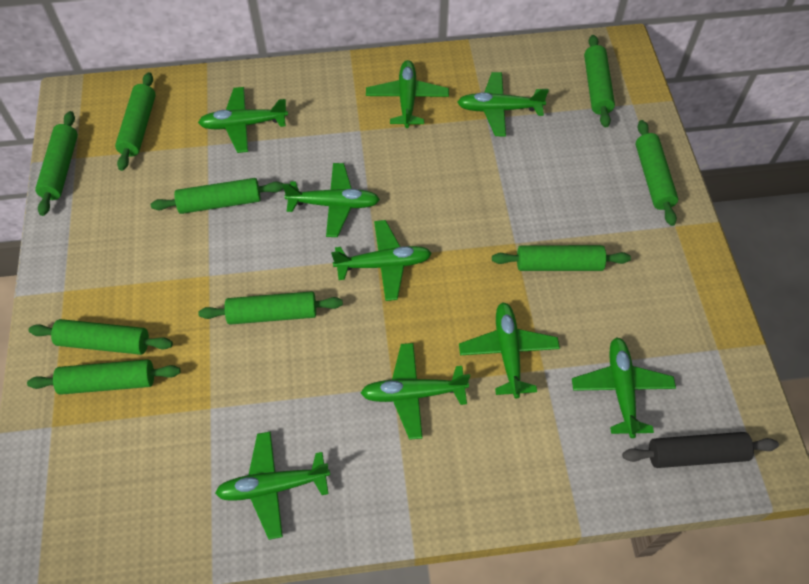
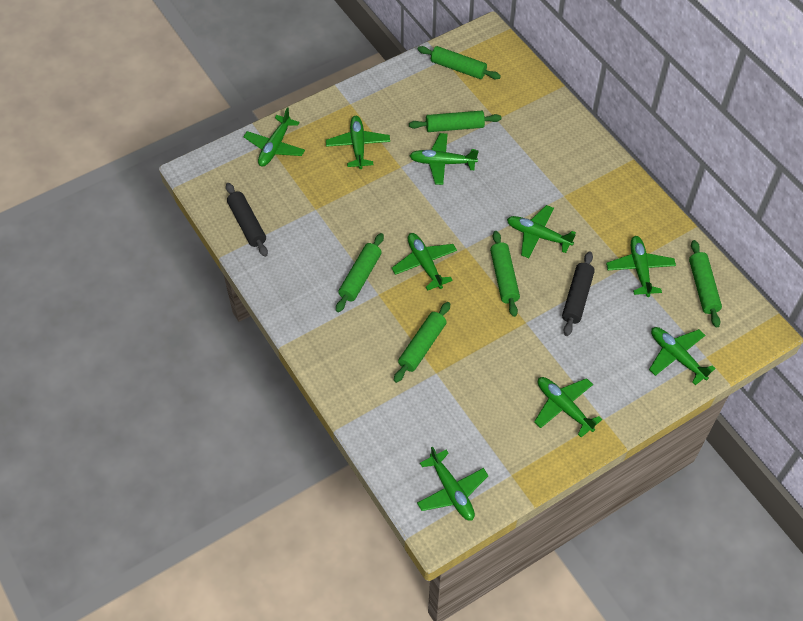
black rolling pin: [622,432,779,468] = 1 -> [226,183,268,257] [562,251,595,336] = 2
green rolling pin: [27,359,181,395] [29,319,173,355] [35,111,78,216] [115,72,156,171] [151,178,283,214] [198,291,343,325] [492,245,631,271] [584,35,615,127] [635,120,678,226] = 9 -> [336,233,384,312] [394,302,450,383] [409,111,502,132] [417,46,501,79] [490,231,520,317] [689,240,722,328] = 6

